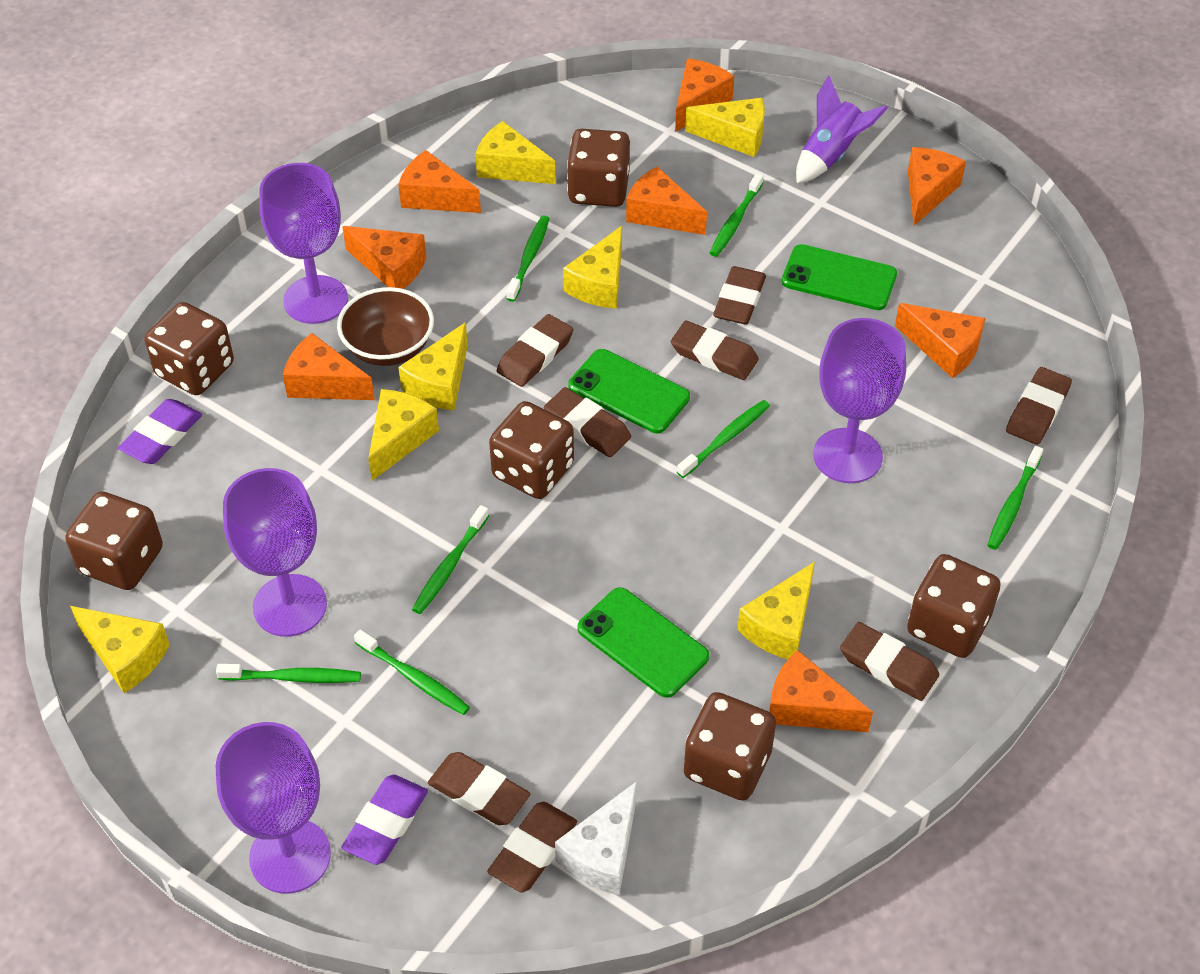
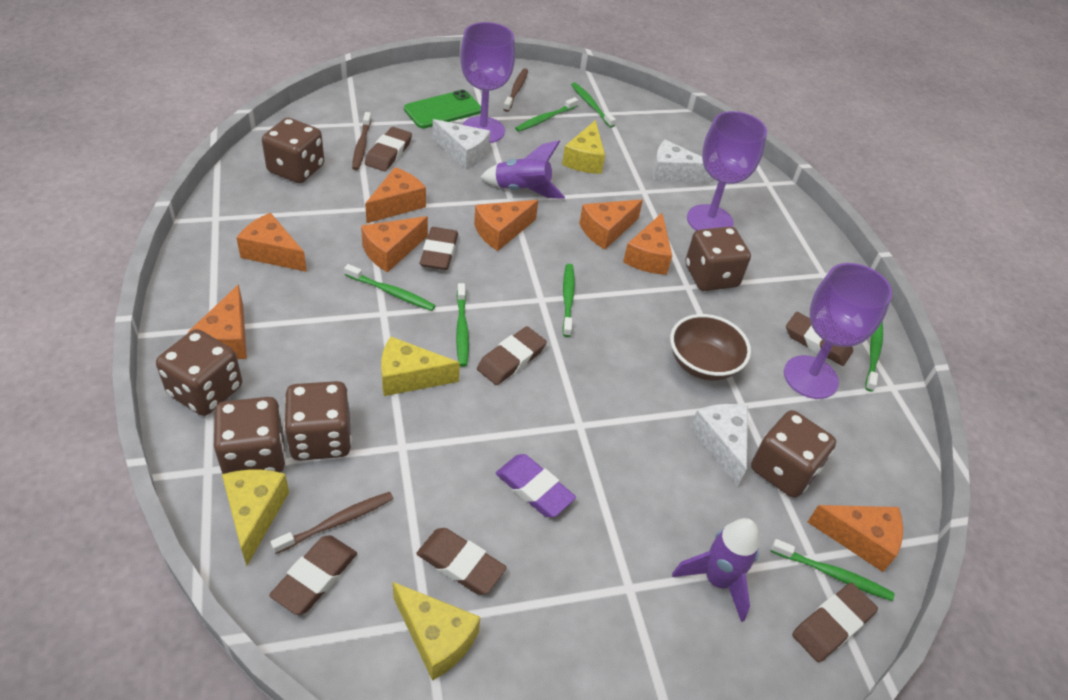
brown eraser: [428,752,530,825] [487,801,577,892] [497,314,573,387] [544,387,631,457] [671,321,759,380] [713,266,766,325] [840,622,939,701] [1006,367,1072,445] = 8 -> [269,535,357,615] [365,127,412,171] [416,528,507,594] [420,227,458,270] [477,326,547,385] [786,312,853,366] [792,583,878,662] = 7
brown toothbrush: none = 0 -> [270,492,393,554] [352,112,371,170] [503,68,528,112] = 3
green phone: [568,349,690,433] [577,587,709,698] [782,244,897,310] = 3 -> [404,90,481,129] = 1
purple eraser: [118,399,202,464] [341,775,428,865] = 2 -> [496,454,576,517] = 1
purple goblet: [216,722,331,894] [223,468,327,637] [259,163,348,324] [813,318,906,483] = 4 -> [460,22,515,143] [687,111,767,231] [784,263,892,399] = 3
purple rocket: [796,75,888,183] = 1 -> [480,140,565,199] [672,518,760,622] = 2
white cheese: [555,781,637,895] = 1 -> [432,119,490,169] [652,140,711,183] [690,404,748,486] = 3
yellow cheese: [70,606,170,693] [368,389,439,481] [398,322,468,410] [475,121,556,184] [563,226,622,309] [685,98,765,157] [737,562,815,659] = 7 -> [222,470,289,566] [381,337,460,396] [393,582,481,681] [562,120,605,174] = 4

